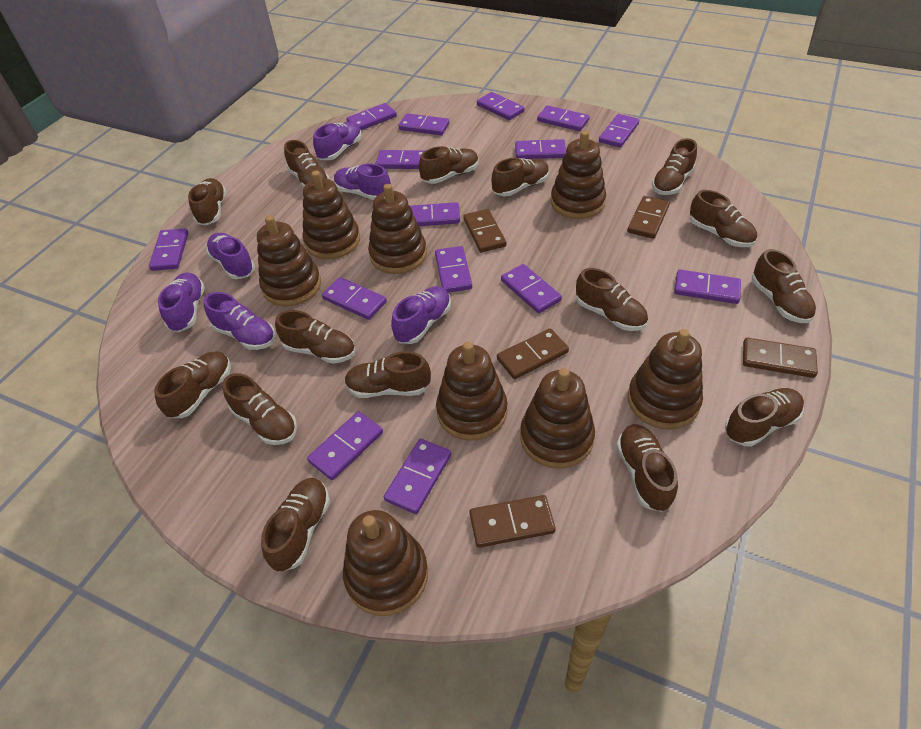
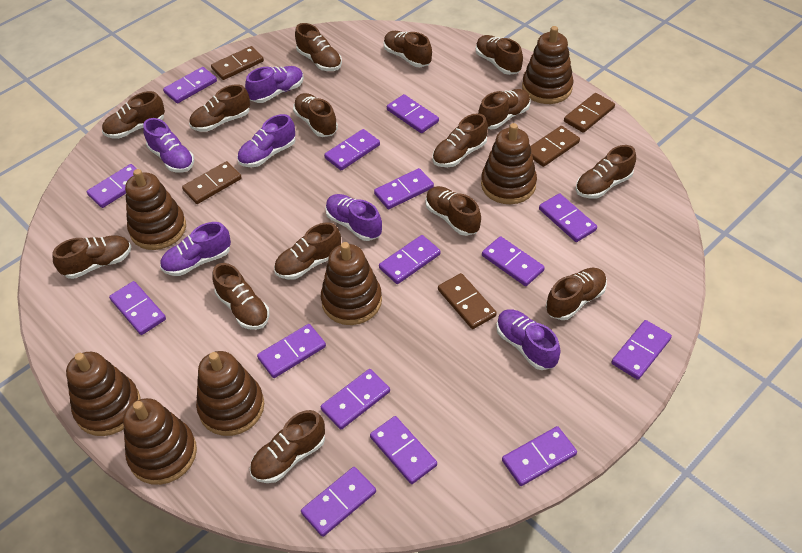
brown stacking toy: [257,215,321,307] [302,171,360,259] [343,510,428,616] [368,184,427,274] [436,342,507,441] [520,368,595,469] [551,131,606,219] [628,329,703,429] = 8 -> [66,352,141,436] [123,398,197,485] [125,169,186,250] [196,351,264,436] [321,242,382,325] [481,123,537,204] [522,26,574,104] = 7

